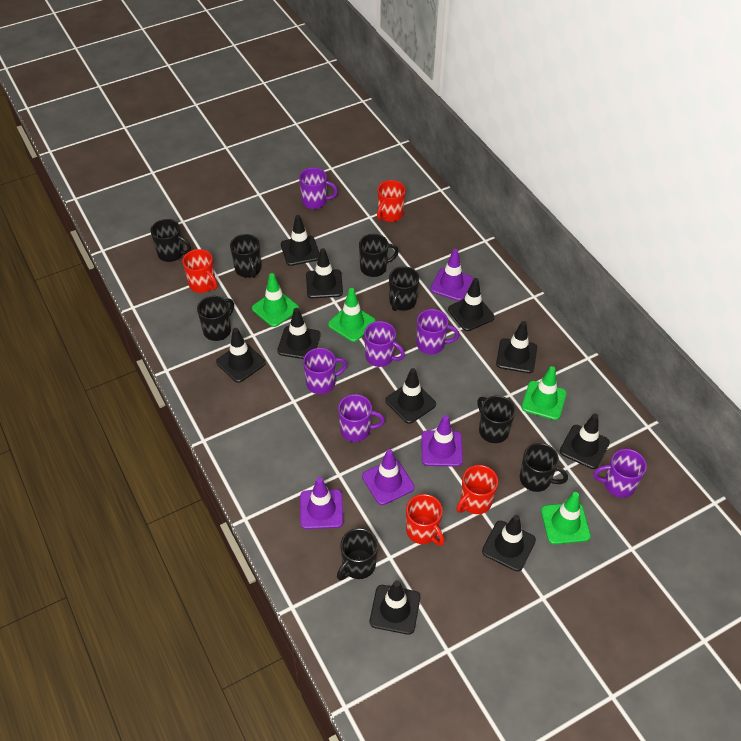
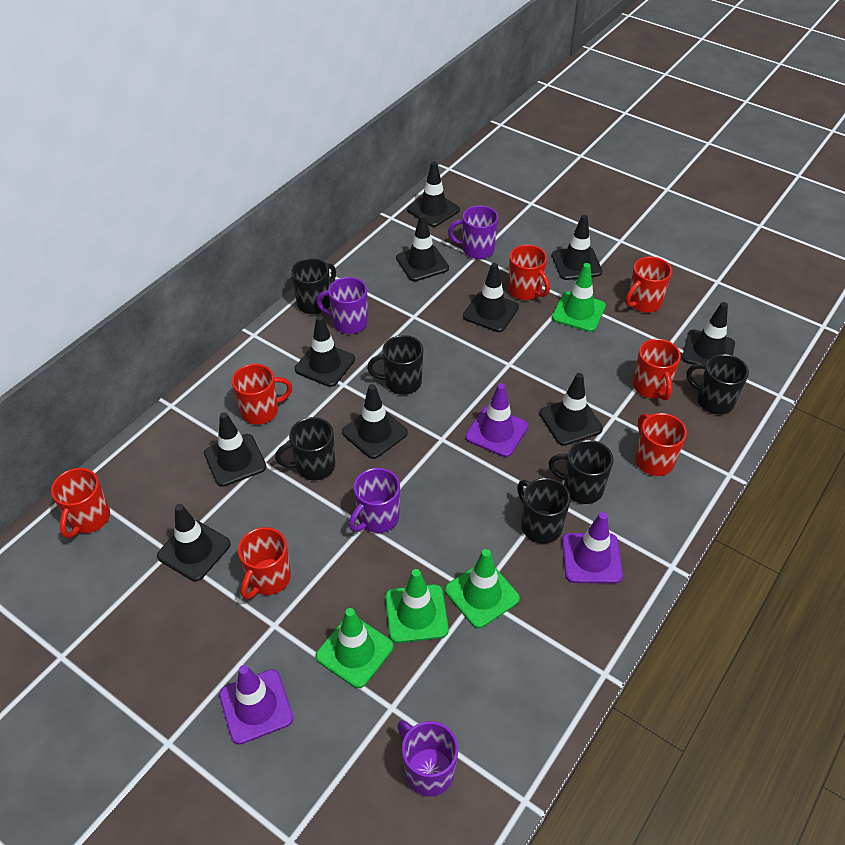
black mug: [151,219,191,262] [197,296,234,341] [230,234,261,278] [337,528,378,580] [359,234,399,277] [389,266,419,311] [477,396,515,443] [520,443,568,492] = 8 -> [275,417,335,480] [291,258,336,314] [367,335,423,395] [517,478,571,544] [548,440,613,504] [686,354,749,414] = 6
purple mug: [299,168,338,209] [303,348,347,394] [338,394,385,442] [364,321,405,367] [417,309,459,354] [593,449,647,498] = 6 -> [316,277,368,334] [349,468,400,533] [397,720,458,797] [448,205,498,259] = 4
purple traffic cone: [300,477,343,529] [362,449,414,505] [421,415,463,467] [430,249,473,301] = 4 -> [219,665,293,744] [465,383,528,457] [562,512,623,583] = 3
red mug: [182,249,217,293] [377,180,406,222] [406,494,444,546] [456,465,498,514] = 4 -> [51,468,110,538] [232,364,292,425] [238,527,291,599] [508,245,550,300] [625,256,672,313] [633,339,681,400] [635,413,687,476] = 7

